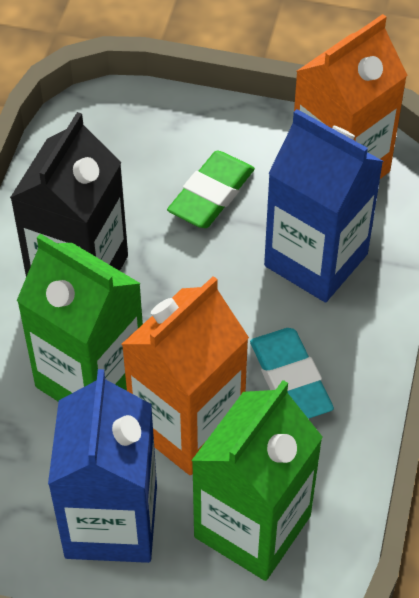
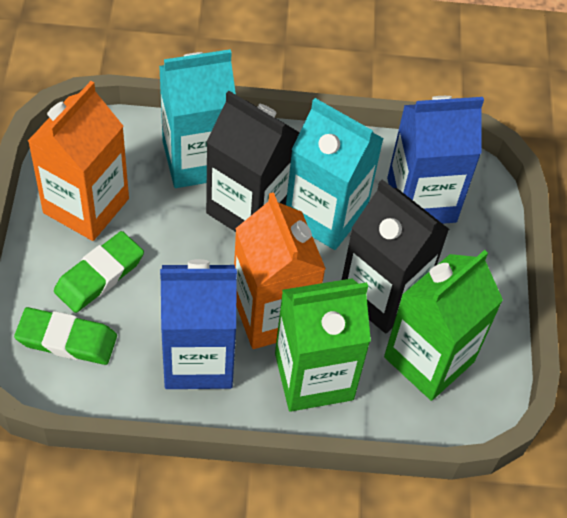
black carton: [10,112,128,277] = 1 -> [206,91,300,232] [342,179,450,333] = 2
green eraser: [167,151,255,228] = 1 -> [14,307,117,365] [54,231,144,313] = 2
turquoise carton: none = 0 -> [159,49,236,188] [286,98,384,250] = 2
turquoise eraser: [250,328,334,419] = 1 -> none = 0

